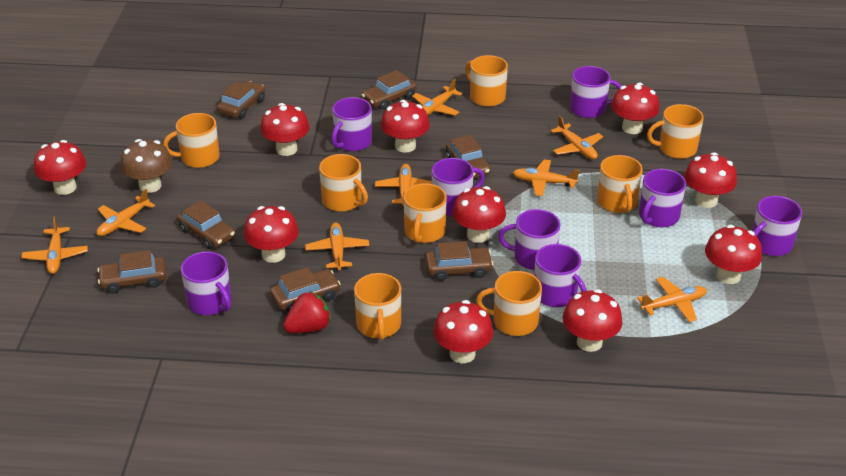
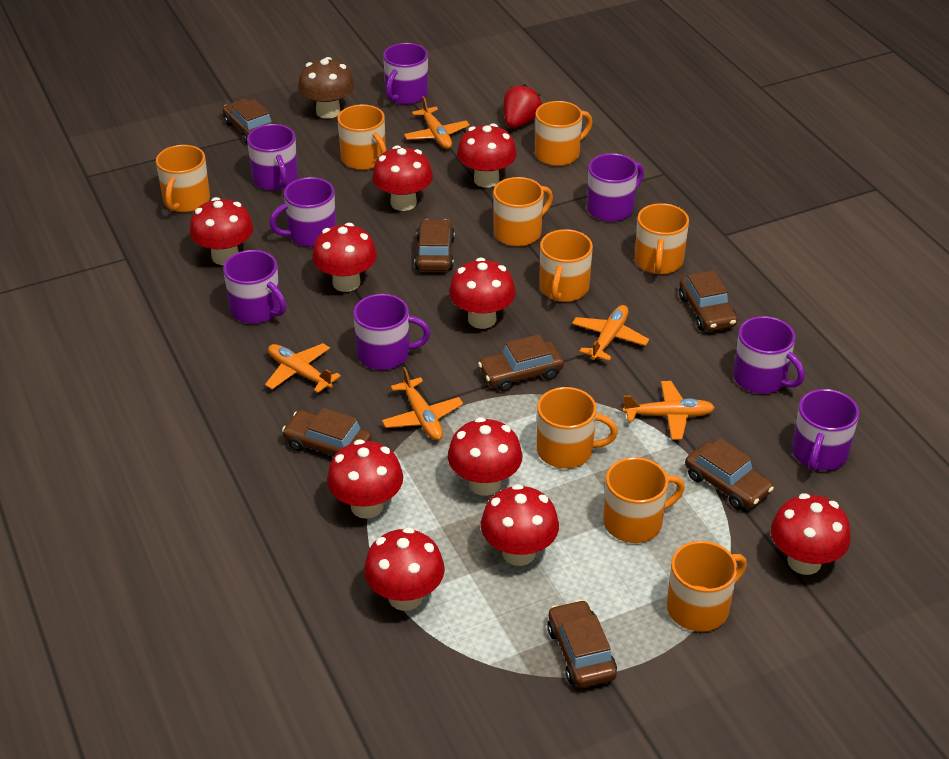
orange mug: [163,113,220,168] [319,154,368,212] [354,273,401,340] [403,183,447,243] [465,55,508,107] [476,271,542,336] [597,155,643,213] [647,104,704,159] = 8 -> [156,145,210,212] [337,104,387,170] [493,177,553,247] [535,101,593,166] [537,387,618,468] [539,229,593,302] [603,457,685,543] [635,203,689,274] [667,541,747,632] = 9
orange plane: [21,217,88,274] [97,189,155,236] [305,223,369,270] [375,164,432,206] [412,79,462,115] [513,159,579,196] [550,116,603,160] [637,277,707,322] = 8 -> [265,343,341,393] [382,367,463,441] [404,96,470,149] [572,305,649,361] [622,381,715,440] = 5

